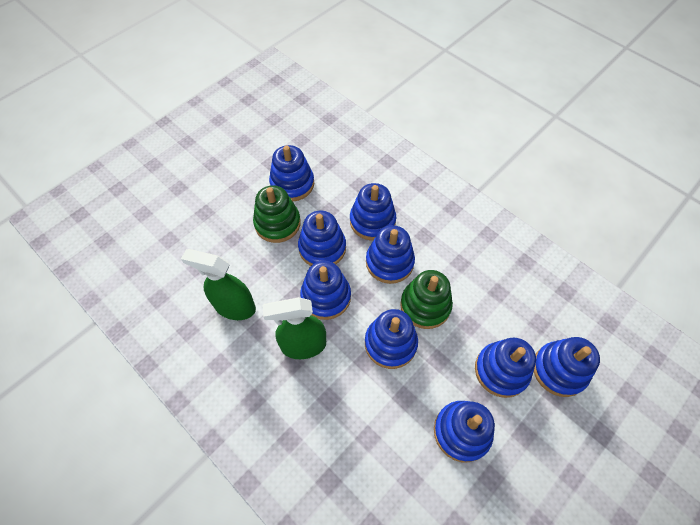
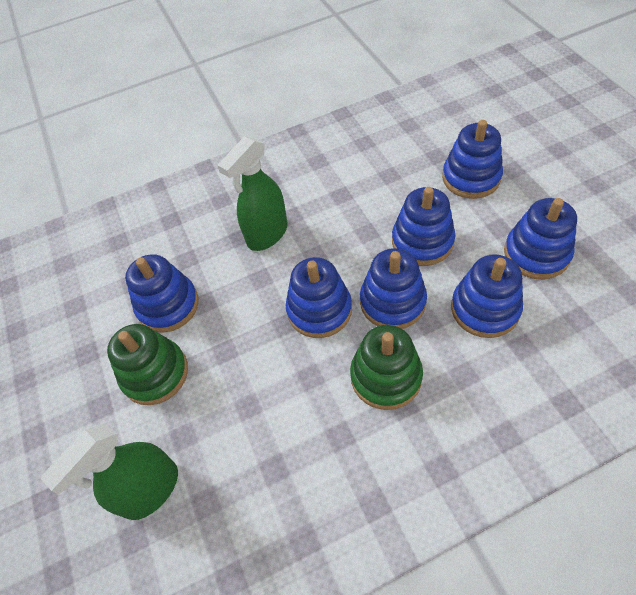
blue stacking toy: [269,145,314,201] [298,211,346,266] [300,261,351,320] [350,183,396,240] [365,309,418,369] [366,225,415,284] [434,401,495,462] [475,338,536,398] [534,337,600,397] = 9 -> [125,254,199,333] [286,257,352,338] [360,248,427,329] [392,187,455,266] [442,120,503,199] [451,254,523,338] [504,198,577,279] = 7

